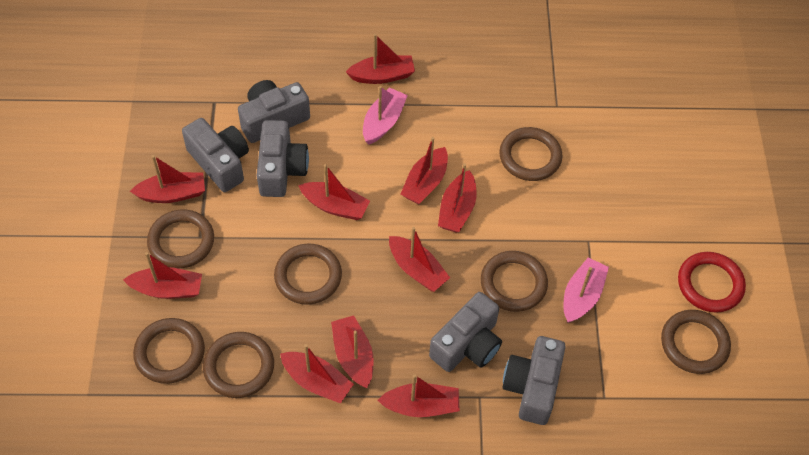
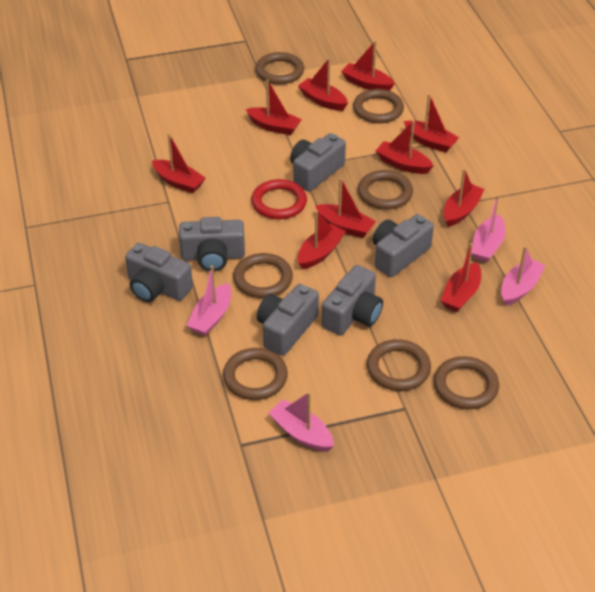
grey camera: [182,118,249,192] [238,80,310,143] [257,120,309,197] [429,292,502,372] [502,336,565,425] = 5 -> [125,243,193,302] [179,217,245,271] [257,284,319,356] [290,133,346,192] [322,265,383,335] [373,214,434,277] = 6
pink boat: [363,86,408,144] [564,258,609,323] = 2 -> [186,265,231,336] [269,392,334,452] [471,195,505,263] [501,246,546,306] = 4

